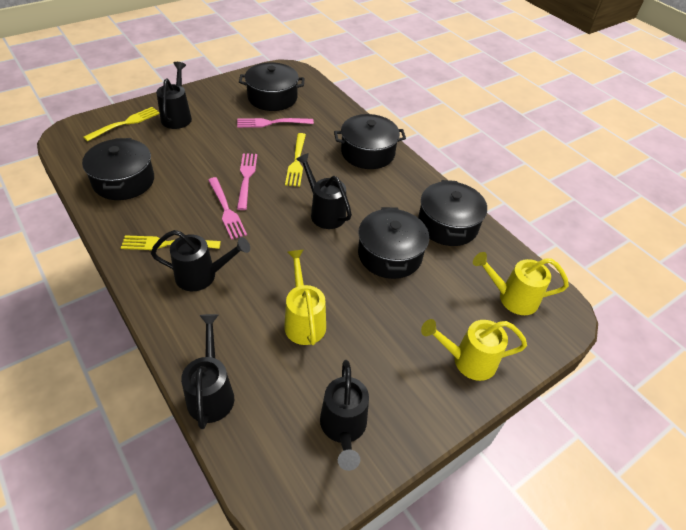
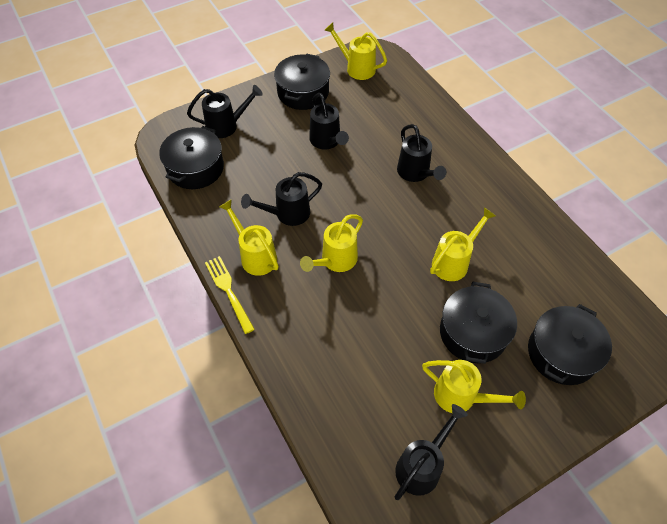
black pot: [82,138,154,200] [239,62,305,111] [334,114,406,169] [358,207,429,279] [418,180,487,246] = 5 -> [159,126,224,189] [274,54,330,110] [440,282,517,364] [528,304,612,385] = 4
pink fork: [208,177,247,240] [237,118,314,128] [237,153,257,210] = 3 -> none = 0
yellow fork: [83,107,160,142] [121,235,221,250] [285,133,306,187] = 3 -> [205,256,255,334] = 1
yellow watering can: [284,250,326,345] [421,319,527,381] [473,252,569,315] = 3 -> [219,199,279,276] [300,214,363,272] [324,22,387,80] [422,360,526,413] [430,207,496,281] = 5

